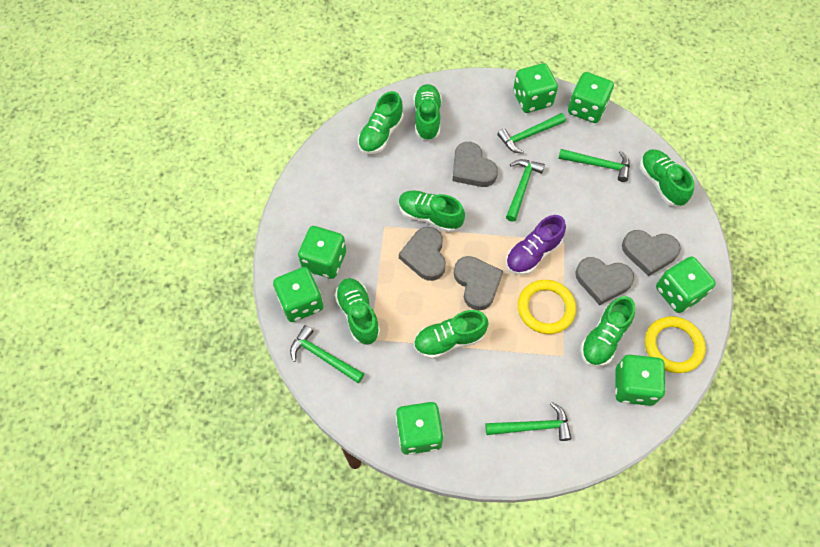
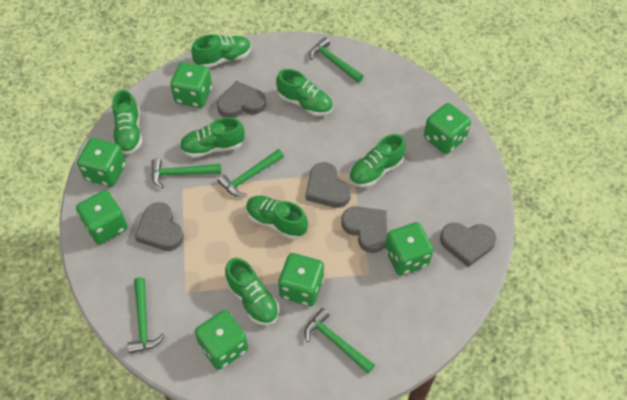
purple shoe: [506,215,566,275] = 1 -> none = 0
yellow ring: [518,280,576,334] [645,316,706,373] = 2 -> none = 0

